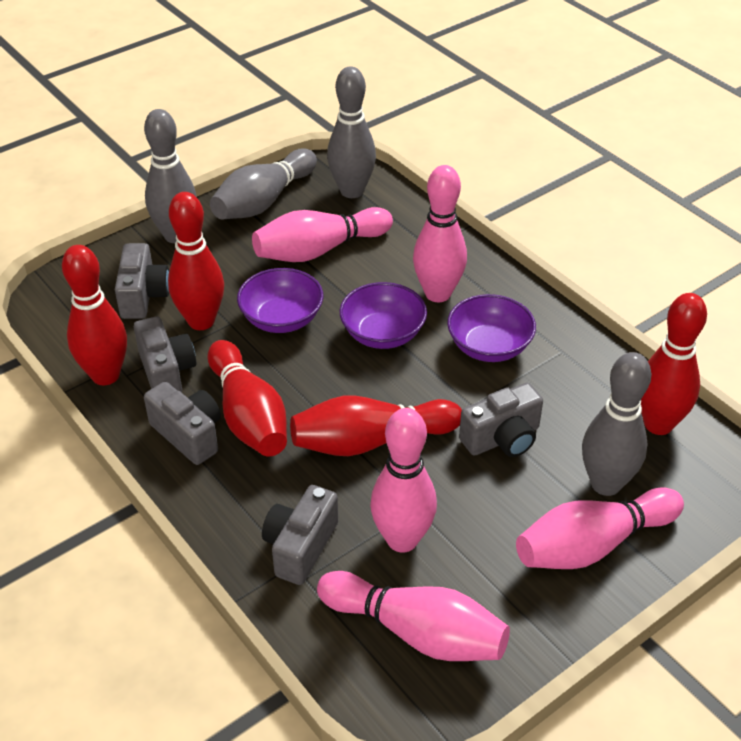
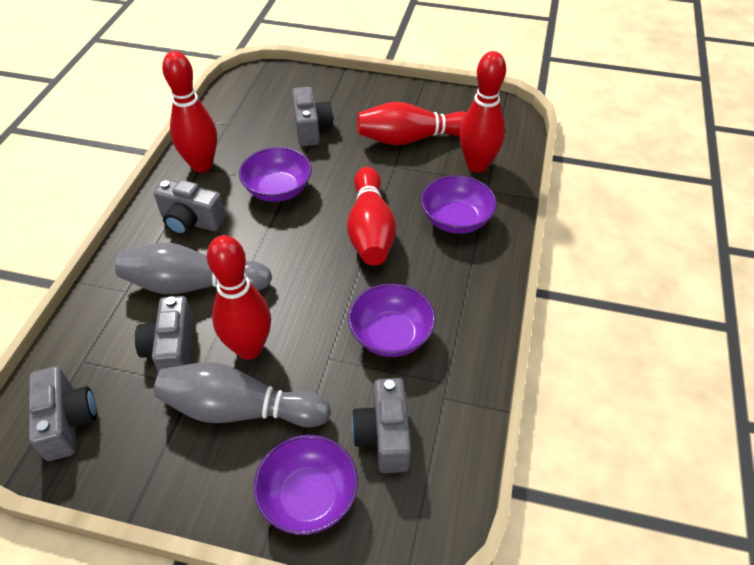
grey bowling pin: [144,109,197,243] [210,148,317,219] [327,67,376,198] [582,352,651,496] = 4 -> [115,242,272,294] [154,362,331,427] = 2
pink bowling pin: [252,207,393,262] [317,571,510,661] [370,408,437,553] [413,165,467,302] [516,487,684,569] = 5 -> none = 0
purple bowl: [237,268,323,333] [340,282,427,349] [447,294,536,362] = 3 -> [239,147,312,202] [254,435,358,535] [348,284,436,357] [421,175,497,234] = 4

